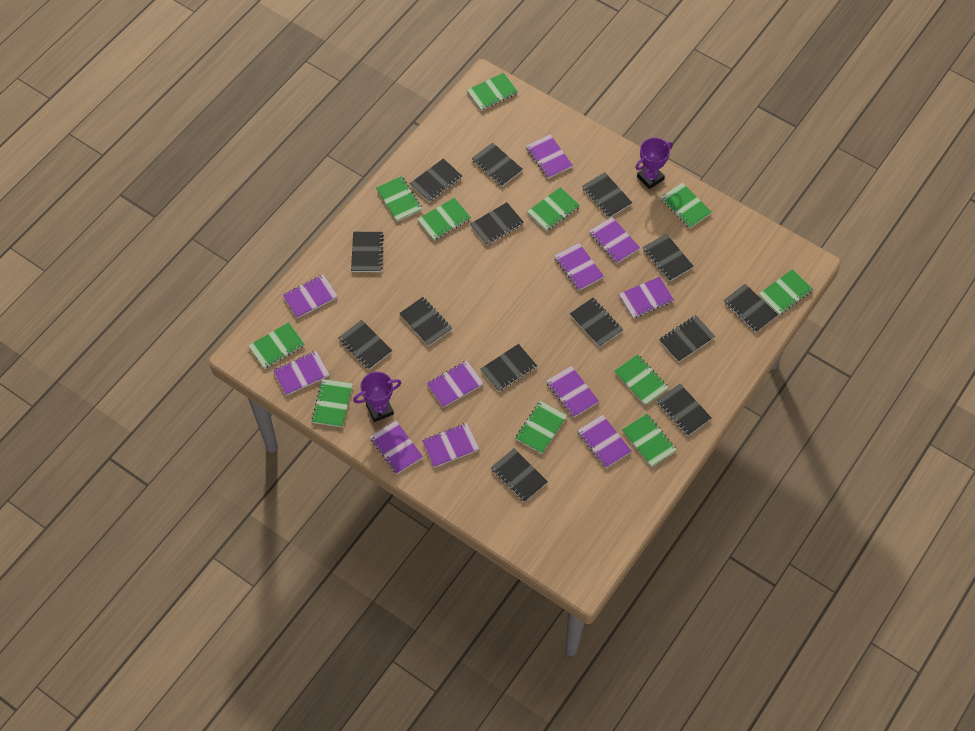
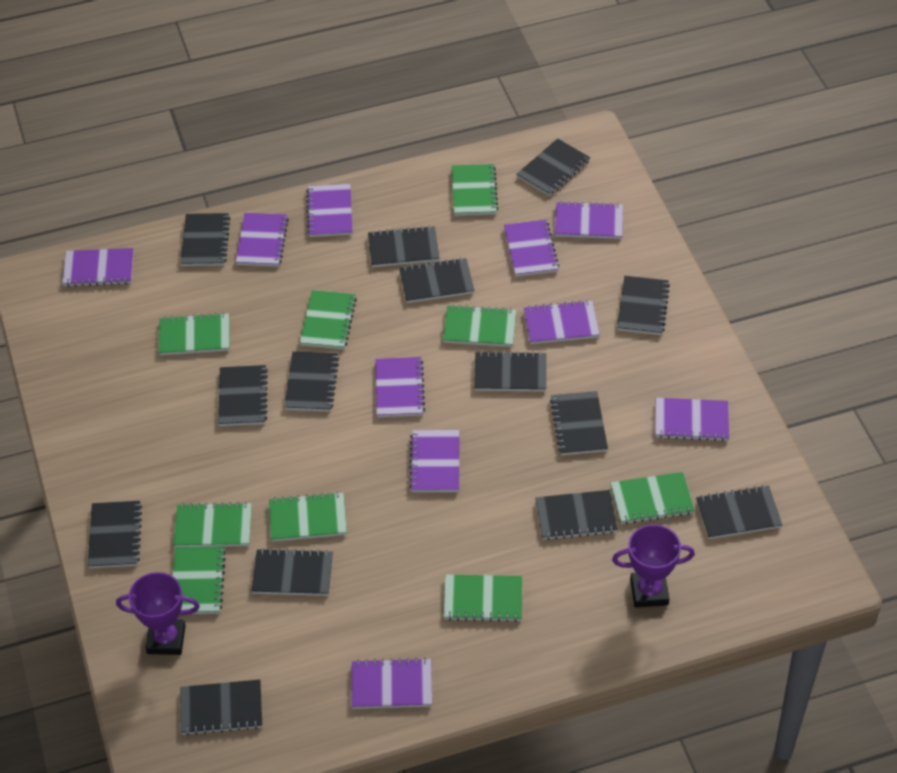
green notebook: [248,322,305,369] [311,379,353,427] [376,176,422,222] [417,198,471,241] [467,73,518,111] [515,401,567,454] [527,187,580,231] [614,354,669,406] [622,414,677,467] [661,183,712,228] [759,269,813,315] = 11 -> [159,313,230,355] [173,502,252,547] [173,546,226,614] [269,492,347,542] [300,290,357,349] [443,305,516,347] [443,575,522,622] [452,164,498,216] [610,472,695,524] = 9
purple notebook: [273,351,330,396] [283,274,338,318] [370,421,423,474] [422,423,479,468] [427,361,484,408] [526,134,573,179] [546,366,599,418] [554,243,604,291] [577,415,632,468] [589,217,640,264] [619,277,674,318] = 11 -> [62,248,134,287] [236,213,289,267] [306,184,352,237] [351,658,432,709] [375,357,425,417] [409,430,459,492] [504,220,559,277] [524,300,600,344] [555,201,623,239] [655,398,729,441] = 10

